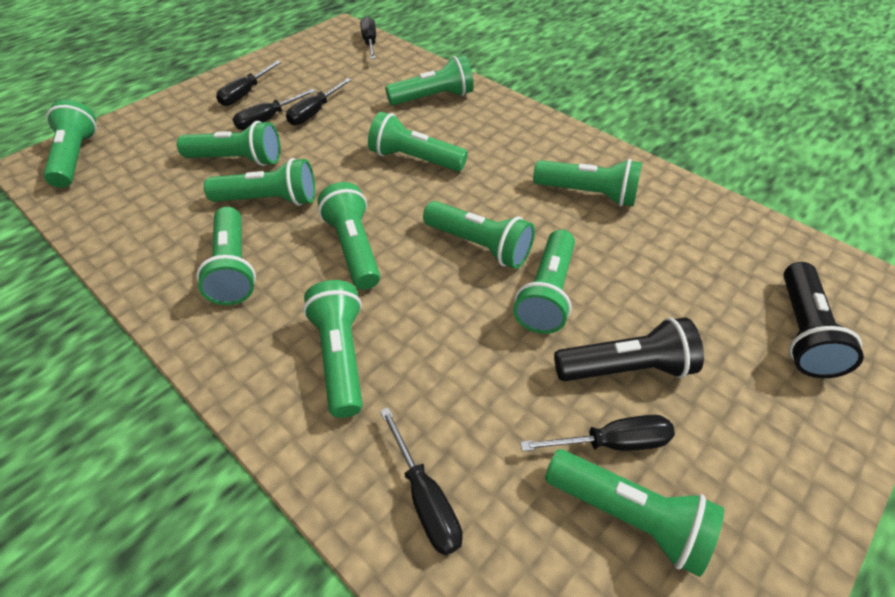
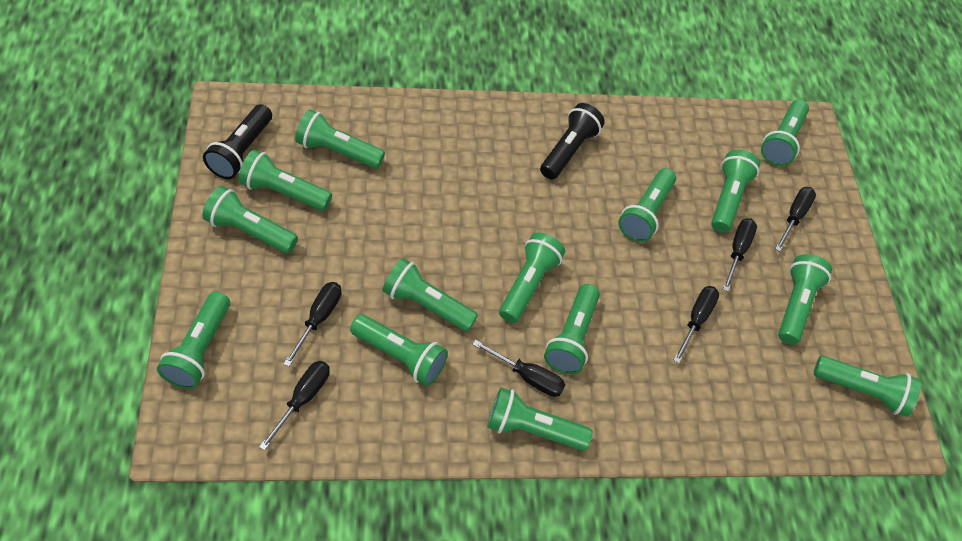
green flashlight: [43,100,97,188] [177,121,281,166] [196,207,256,305] [204,158,315,206] [303,280,363,418] [318,182,380,290] [368,112,468,172] [385,55,474,105] [423,201,535,269] [513,229,575,334] [533,159,642,207] [545,449,724,577] = 12 -> [157,292,230,389] [202,186,298,253] [238,150,332,211] [295,109,385,169] [350,314,448,386] [382,258,478,332] [487,387,593,451] [499,233,565,323] [544,284,600,374] [618,168,676,242] [711,150,760,233] [761,100,809,166] [778,254,832,345] [814,356,921,417] = 14

